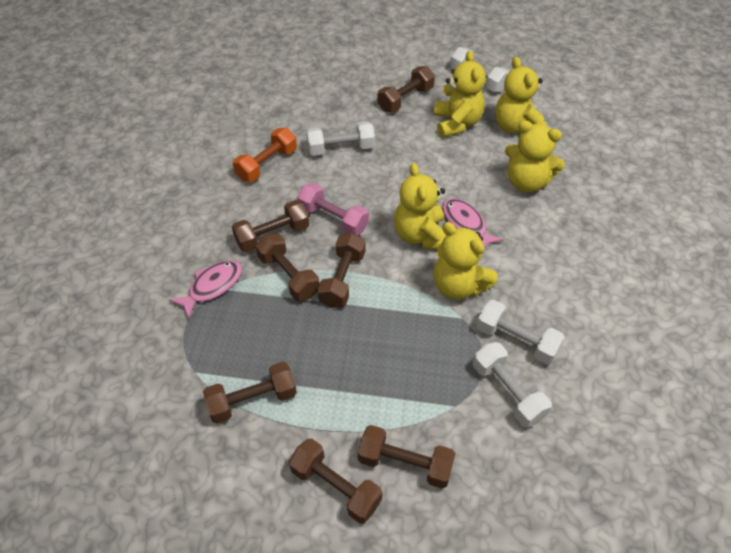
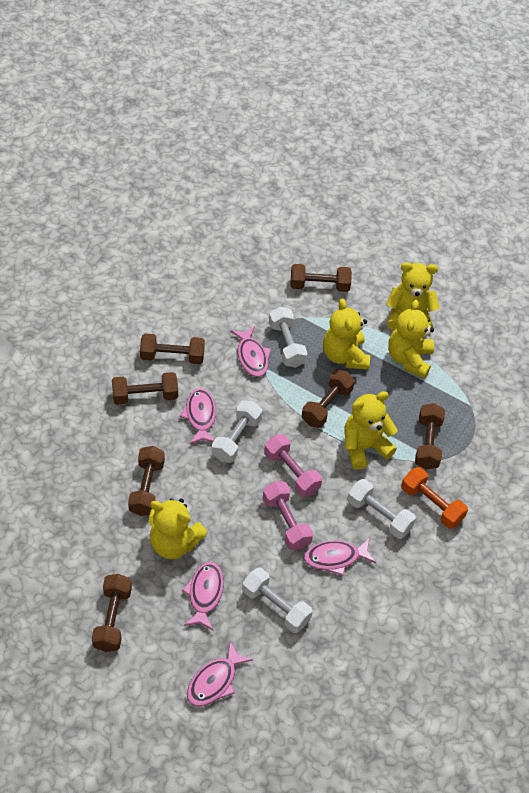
pink dumbbell: [297,183,369,235] = 1 -> [263,481,313,550] [264,434,322,497] = 2
pink fish: [169,260,242,319] [442,198,503,248] = 2 -> [180,388,216,444] [182,562,224,630] [187,641,253,706] [231,326,271,377] [304,538,376,576] = 5

